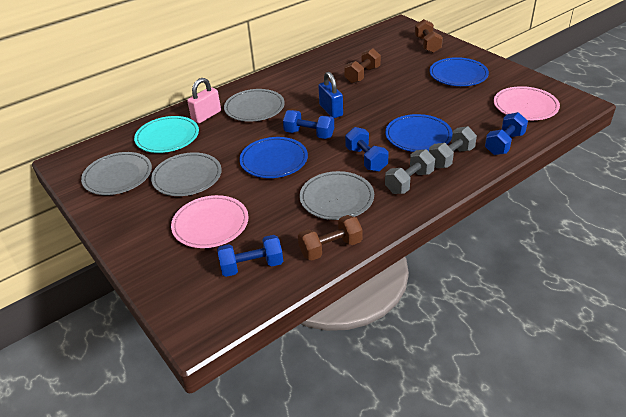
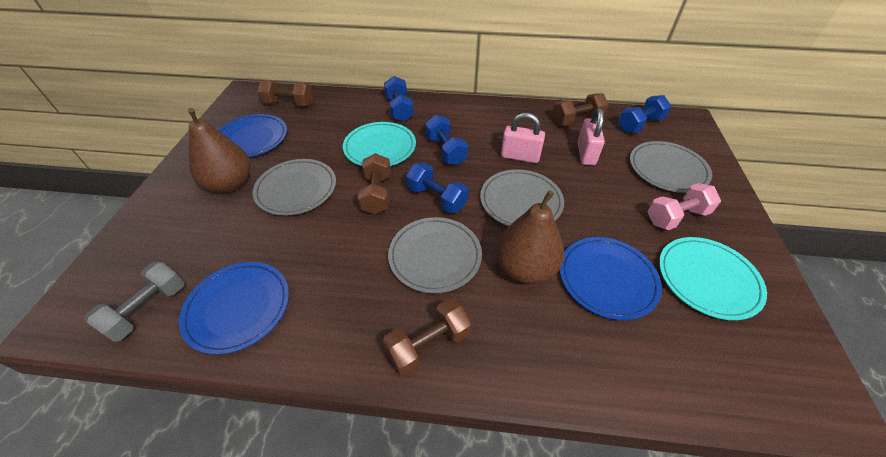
blue padlock: [318,72,343,118] = 1 -> none = 0
brown dumbbell: [298,215,362,261] [344,48,381,84] [415,19,443,53] = 3 -> [258,80,313,106] [357,153,391,214] [383,299,471,376] [552,93,609,126] = 4
brown pear: none = 0 -> [188,108,251,193] [496,190,564,284] = 2
grey dumbbell: [385,149,435,194] [429,126,477,168] = 2 -> [84,261,184,342] = 1
pink dumbbell: none = 0 -> [648,183,721,230] = 1
pink padlock: [187,78,221,123] = 1 -> [501,113,545,163] [578,108,605,165] = 2
pink plate: [171,195,249,248] [494,86,560,120] = 2 -> none = 0
turquoise plate: [134,116,199,153] = 1 -> [343,122,416,166] [659,237,767,320] = 2

